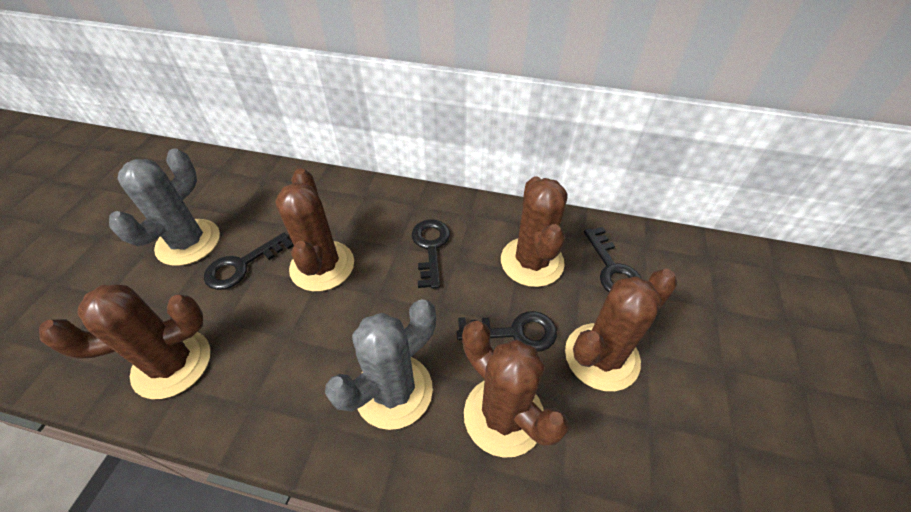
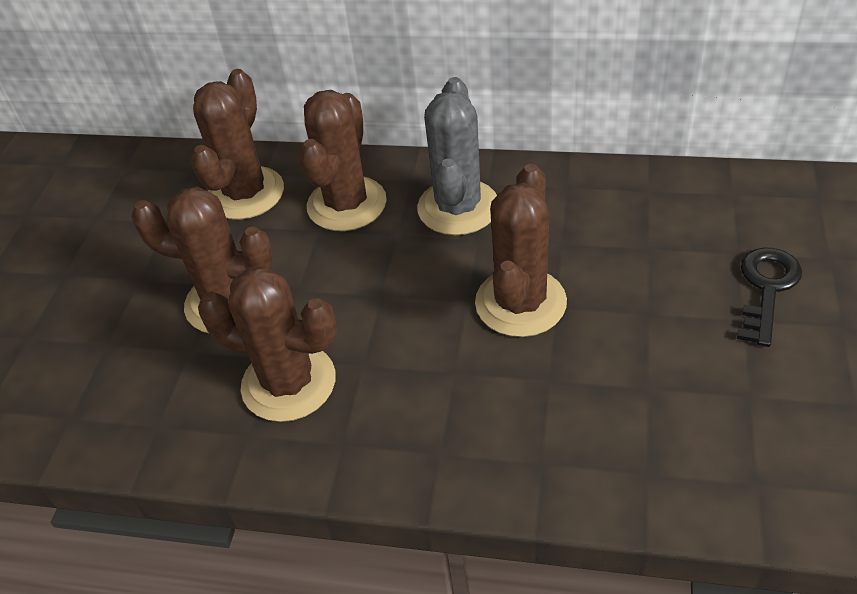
black key: [204,232,294,290] [412,219,450,289] [457,311,557,352] [584,227,642,292] = 4 -> [737,248,802,347] = 1
grey cactus: [109,148,220,266] [325,299,436,430] = 2 -> [417,77,497,235] = 1

